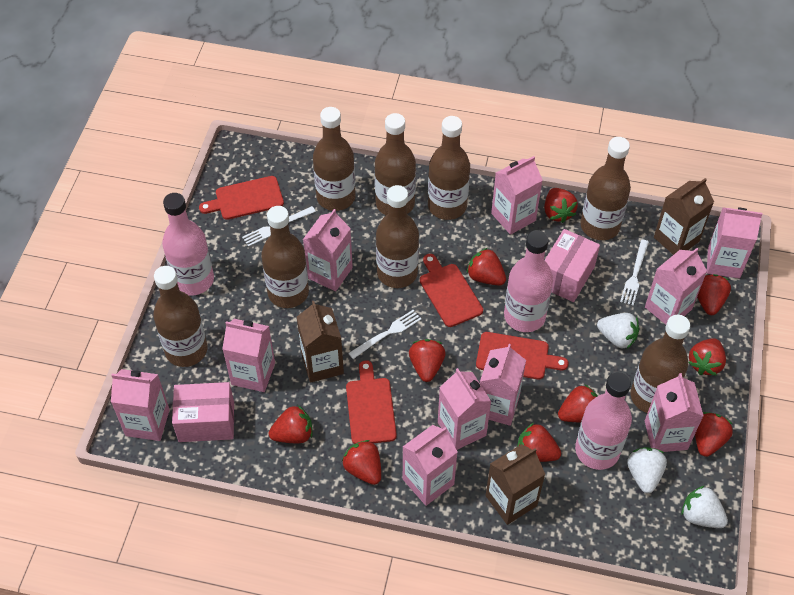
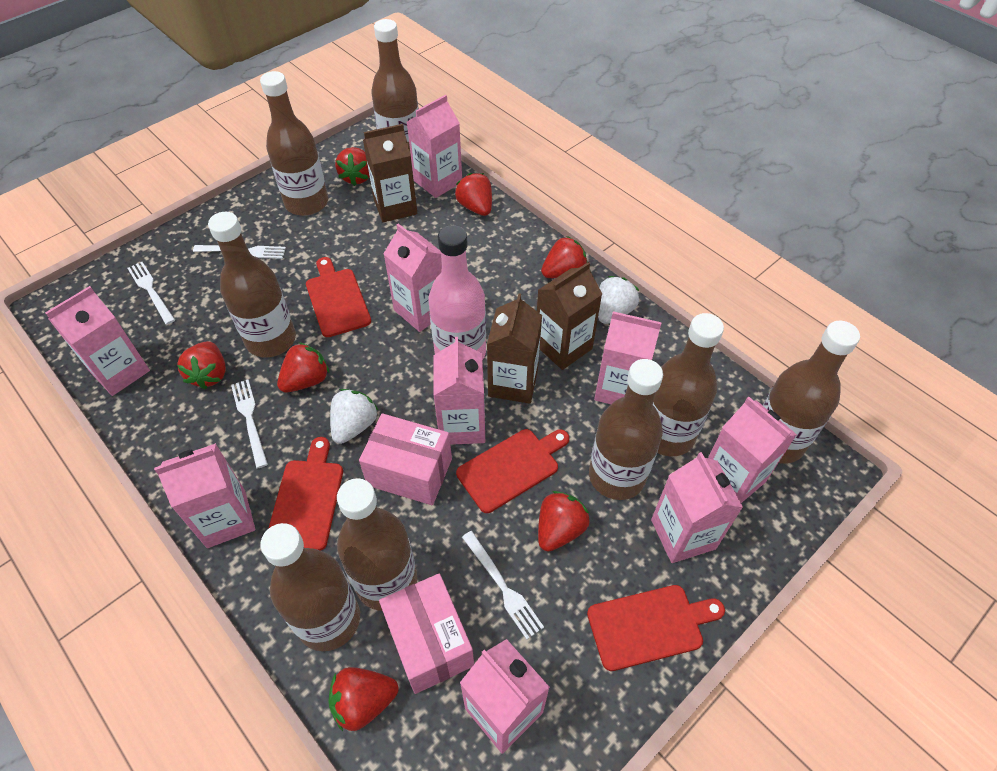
pink bottle: [162,193,214,295] [504,230,553,332] [575,372,632,470] = 3 -> [429,225,486,361] = 1
pink carton: [111,369,170,441] [222,319,275,392] [303,209,353,291] [403,425,458,506] [438,368,492,450] [480,344,526,426] [491,156,543,235] [645,248,707,325] [645,373,703,452] [707,208,763,279] = 10 -> [45,286,150,396] [154,443,255,548] [384,224,442,332] [407,95,462,198] [433,337,485,445] [460,639,550,754] [594,311,662,404] [651,452,743,563] [708,397,797,503] = 9
red strawberry: [269,405,312,443] [342,440,381,485] [409,339,446,382] [467,248,506,286] [517,423,561,462] [544,188,578,223] [558,384,598,422] [688,338,726,376] [695,412,733,457] [697,274,731,315] = 10 -> [177,341,226,389] [277,342,329,393] [328,667,399,731] [335,147,370,186] [455,173,492,216] [538,491,590,552] [541,236,587,278] = 7
white fork: [242,206,316,247] [348,310,421,359] [620,239,649,306] = 3 -> [127,262,175,325] [193,245,286,259] [231,380,268,468] [462,531,544,639] = 4
white strawberry: [597,313,639,349] [627,447,667,493] [682,485,728,528] = 3 -> [330,389,378,444] [598,276,639,324] = 2

